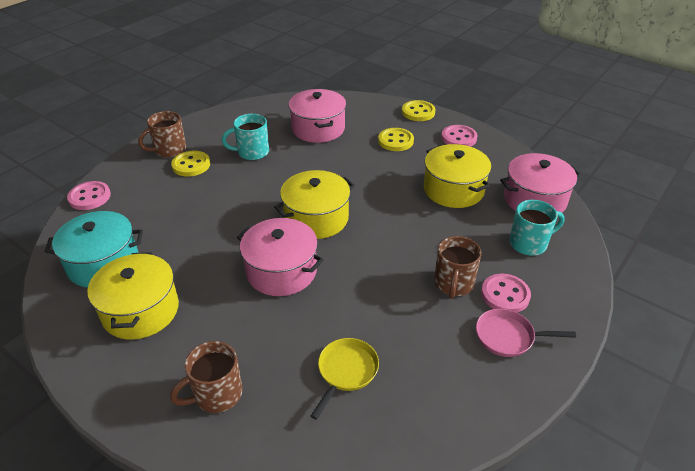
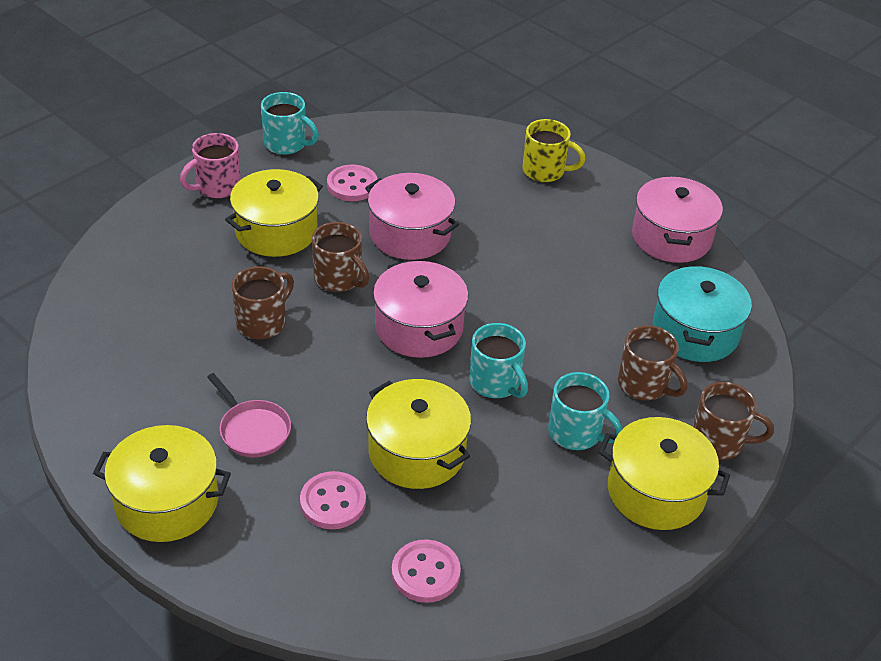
brown mug: [138,111,186,158] [170,341,243,413] [434,236,481,299] = 3 -> [232,266,294,339] [312,222,369,292] [618,325,687,400] [693,382,774,460] = 4
pink mug: none = 0 -> [180,133,241,198] = 1
turquoise mug: [222,114,269,160] [509,200,565,255] = 2 -> [261,92,319,155] [469,323,528,398] [548,372,622,450] = 3
yellow button: [171,151,210,177] [378,128,414,151] [402,100,436,121] = 3 -> none = 0
yellow mug: none = 0 -> [522,119,586,182] = 1
yellow pan: [311,338,379,420] = 1 -> none = 0
yellow pot: [87,252,179,340] [274,170,355,239] [424,144,491,208] = 3 -> [93,425,231,542] [225,169,323,257] [366,379,471,489] [598,417,730,530] = 4

